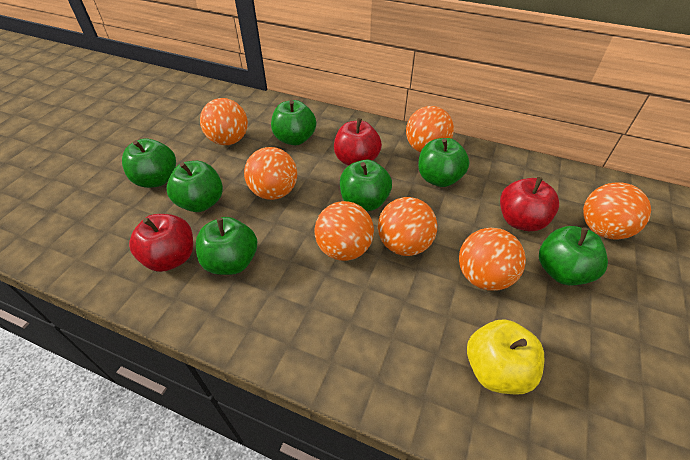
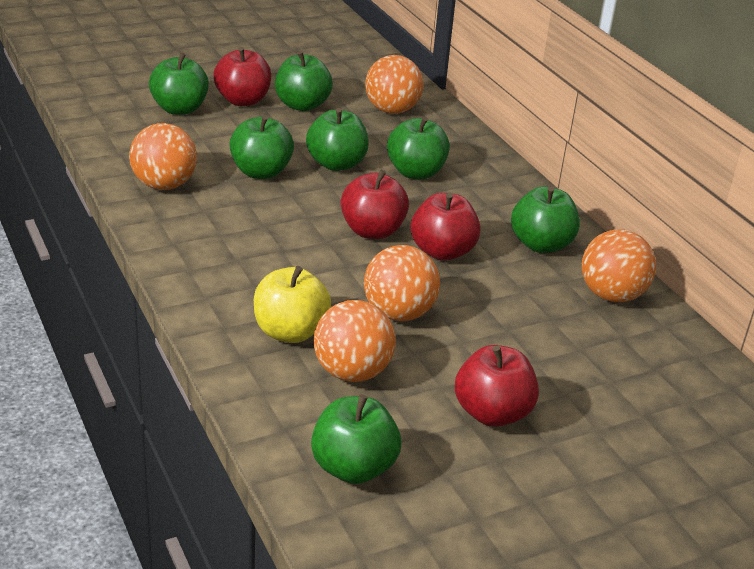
orange ball: [200,98,248,145] [244,147,297,200] [314,201,374,261] [378,197,437,256] [406,106,454,153] [459,227,526,291] [583,182,651,240] = 7 -> [129,123,197,190] [314,300,396,382] [364,245,440,321] [365,55,423,114] [582,230,656,302] = 5
red apple: [129,214,193,272] [334,118,382,166] [500,177,559,231] = 3 -> [213,47,271,106] [341,170,409,239] [411,193,481,261] [455,345,539,427] = 4

